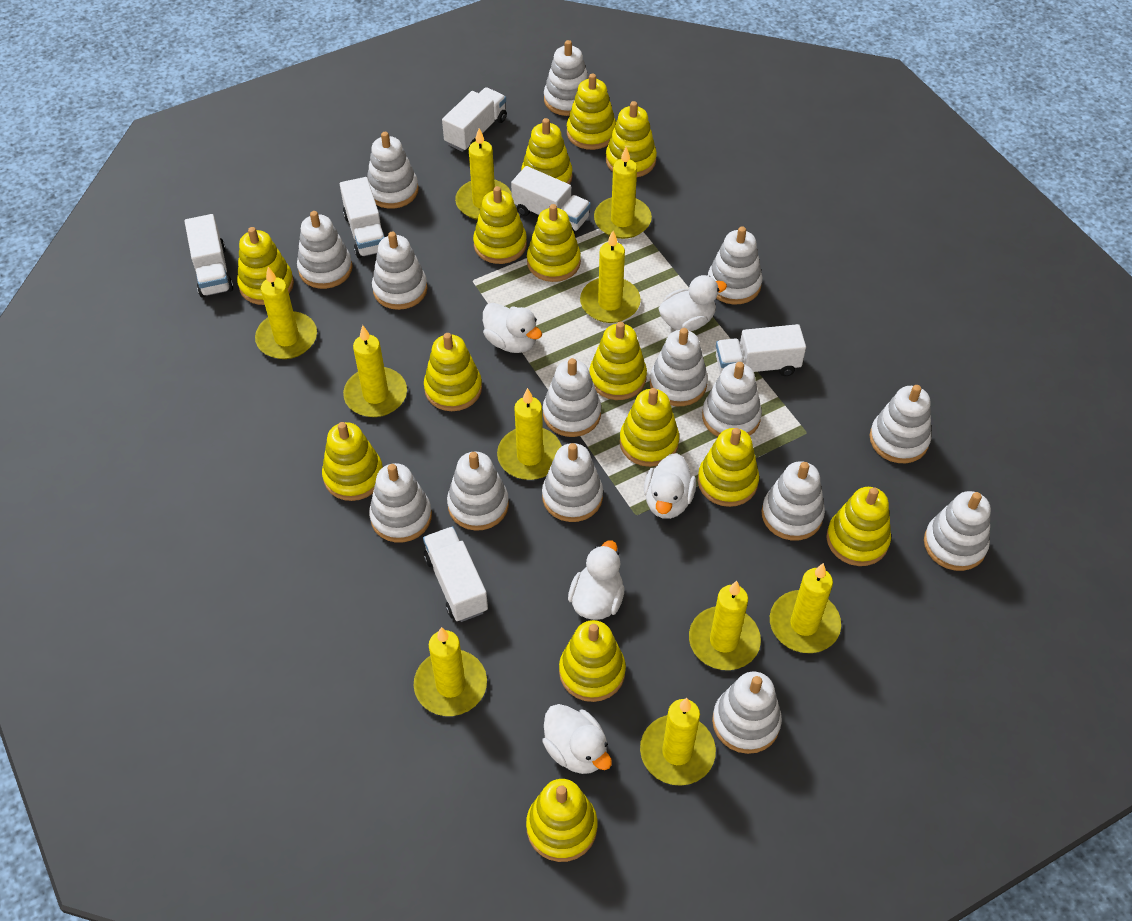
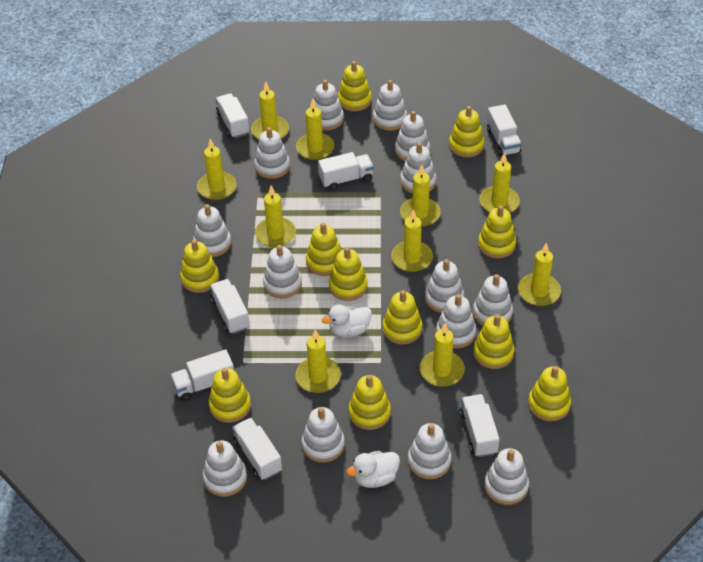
white duck: [483,303,542,353] [542,704,612,774] [568,540,625,620] [644,453,696,519] [658,275,727,331] = 5 -> [322,304,372,338] [346,451,400,488] = 2
white stacking toy: [297,211,353,289] [367,132,419,209] [369,463,432,542] [372,232,428,310] [447,451,509,531] [542,443,603,522] [543,358,601,437] [544,40,589,116] [650,328,708,406] [702,362,762,437] [708,226,762,305] [712,672,782,754] [762,461,825,541] [870,385,931,463] [924,491,991,571] = 15 -> [193,204,231,257] [203,440,247,497] [254,127,290,179] [263,245,302,298] [302,407,345,463] [313,80,344,131] [373,80,407,131] [395,111,430,161] [400,142,436,194] [408,423,451,479] [425,259,464,313] [436,294,476,349] [473,274,513,326] [484,448,529,505] = 14
white truck: [185,214,234,298] [340,177,385,258] [423,526,488,622] [442,87,507,152] [511,166,591,233] [716,324,806,376] = 6 -> [170,349,234,401] [210,279,250,334] [216,93,249,138] [232,418,282,480] [318,152,374,190] [459,394,499,457] [487,104,521,157] = 7
yellow stacking toy: [237,227,294,305] [322,422,383,501] [424,333,482,411] [473,186,527,264] [521,118,572,184] [526,779,597,862] [527,204,581,282] [559,620,626,702] [567,73,616,150] [589,322,647,400] [606,101,657,177] [619,388,679,467] [698,428,759,507] [826,487,891,566] = 14 -> [180,240,219,293] [209,368,251,423] [306,223,342,276] [329,247,368,301] [338,61,372,112] [349,375,391,430] [382,290,422,345] [449,106,484,157] [473,314,514,369] [478,205,516,259] [528,366,571,421] = 11

